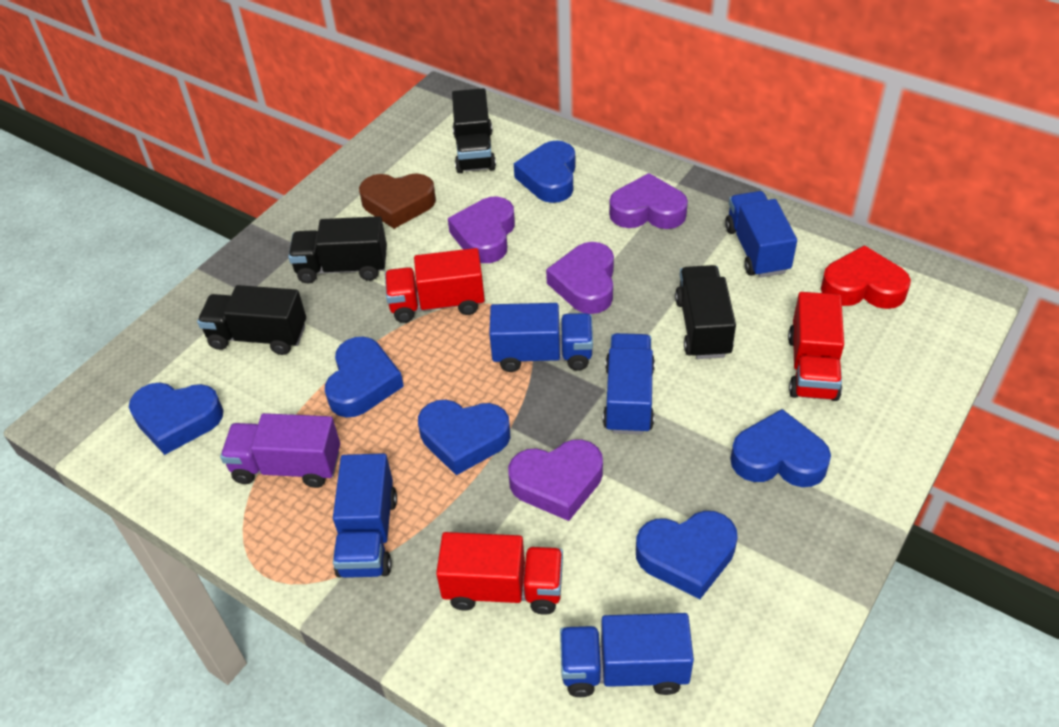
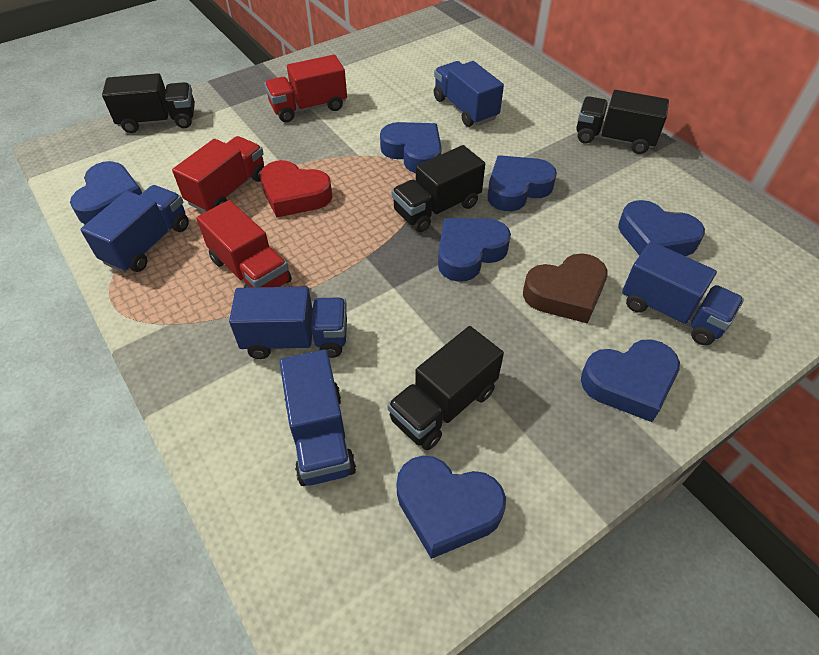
blue heart: [129,382,224,455] [325,337,404,418] [418,400,510,475] [514,141,576,203] [636,511,738,599] [730,409,831,487] = 6 -> [70,161,142,224] [380,122,442,173] [396,456,506,559] [438,218,511,282] [487,155,557,211] [581,339,680,422] [618,200,705,256] = 7
purple heart: [448,197,515,263] [508,439,603,521] [546,242,614,314] [609,173,688,229] = 4 -> none = 0
purple truck: [220,413,340,488] = 1 -> none = 0

